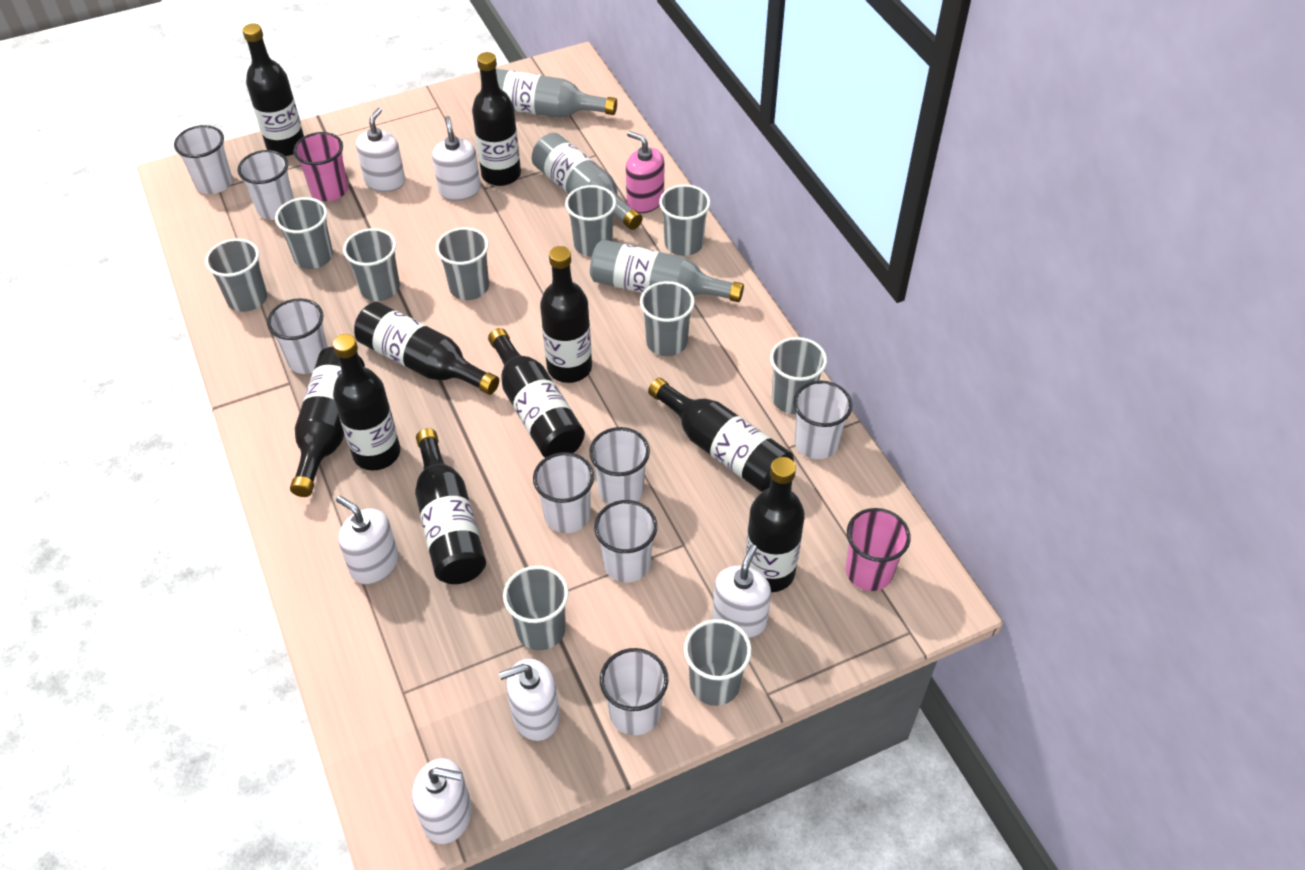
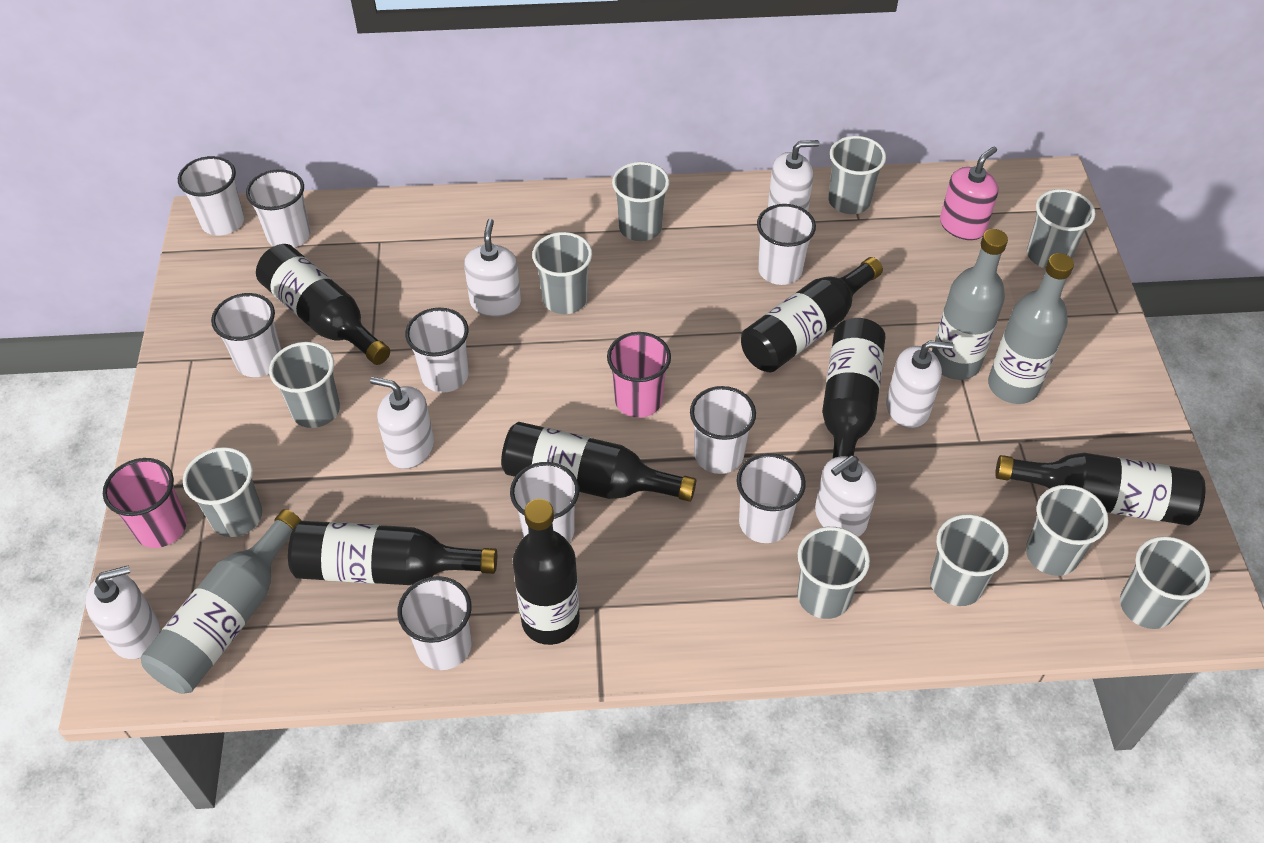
black bottle: [242,23,304,156] [290,347,365,497] [332,334,400,470] [354,302,499,395] [415,428,486,584] [472,52,521,186] [488,328,585,458] [540,246,592,383] [648,378,794,492] [745,457,805,592] = 10 -> [256,244,390,365] [288,521,497,585] [501,422,696,502] [513,499,580,645] [741,257,883,372] [822,318,885,459] [995,453,1205,526] = 7
white cup: [174,125,233,194] [238,150,294,220] [267,298,328,374] [533,452,594,533] [589,427,650,504] [594,500,657,583] [600,648,668,735] [794,381,853,459] = 8 -> [178,156,244,236] [211,293,281,377] [246,169,310,248] [397,576,472,670] [405,308,469,393] [510,462,579,542] [690,386,756,474] [736,453,806,543] [757,204,816,285] = 9

